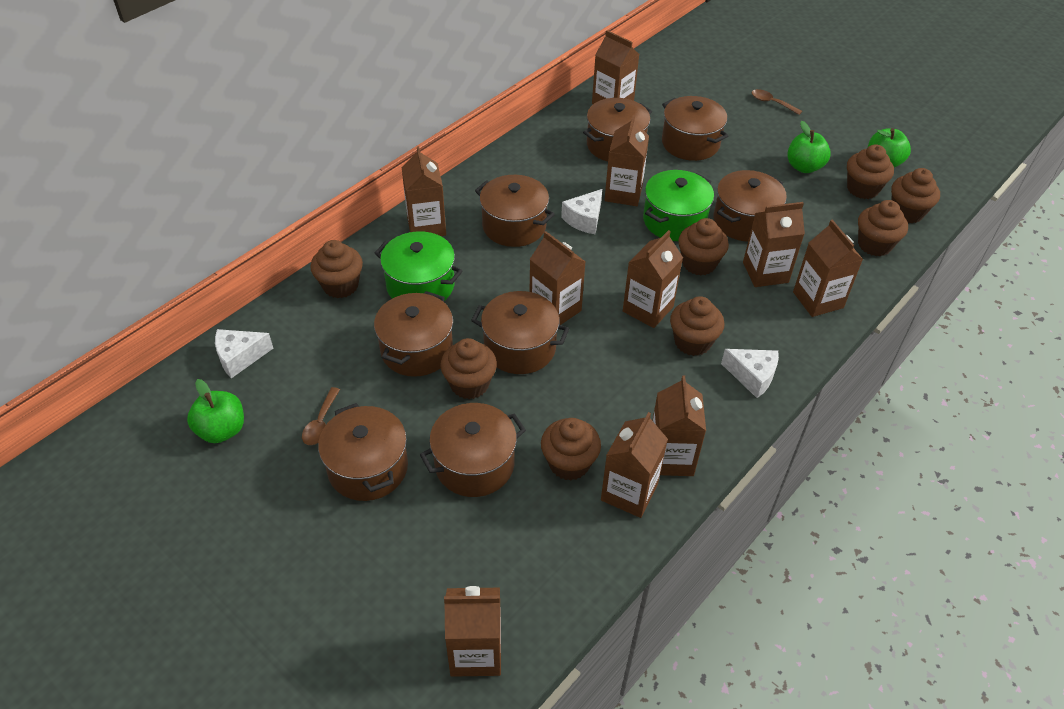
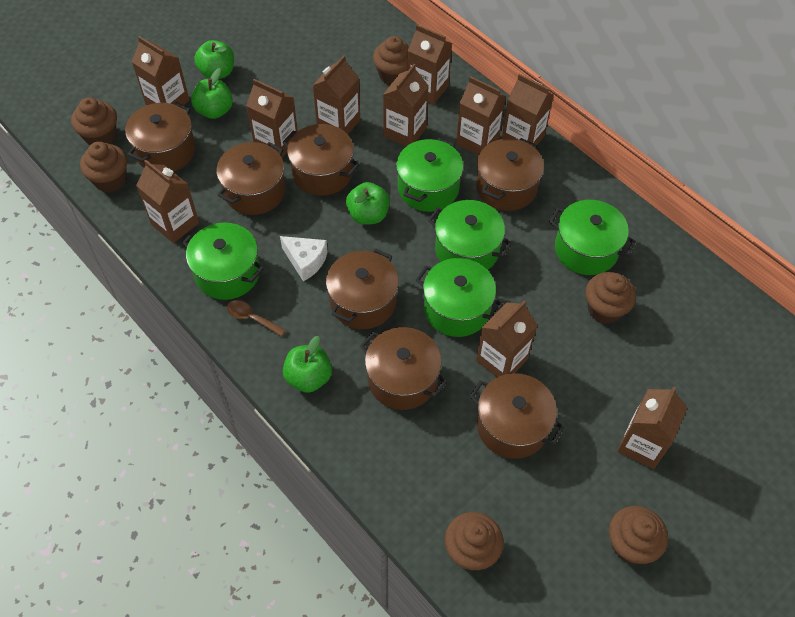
brown cupcake: [311,240,363,298] [440,338,497,399] [541,418,601,480] [670,296,724,356] [678,218,729,275] [847,144,894,199] [858,200,908,256] [891,168,940,223] = 8 -> [71,98,117,145] [80,141,127,192] [373,36,409,85] [445,512,504,570] [585,272,636,324] [609,506,668,564] = 6
brown pot: [318,403,408,501] [374,291,453,377] [420,403,526,497] [471,291,569,374] [475,175,555,247] [583,98,652,161] [662,96,728,161] [714,170,787,242] = 8 -> [125,102,196,172] [216,142,286,215] [282,124,360,196] [326,248,399,329] [360,327,447,410] [469,373,565,459] [476,138,544,211] = 7
brown spoon: [302,387,340,445] [752,89,802,115] = 2 -> [227,300,286,336] = 1
green apple: [187,379,244,443] [787,121,831,173] [868,128,911,168] = 3 -> [191,68,233,119] [194,40,234,79] [283,336,332,393] [346,182,390,225] = 4
green pot: [375,231,462,301] [643,170,714,241] = 2 -> [182,223,264,300] [396,138,463,212] [416,258,503,337] [428,200,512,270] [549,200,636,275] = 5
white cheese: [215,329,273,378] [561,189,602,234] [721,349,779,398] = 3 -> [280,236,328,281] = 1

